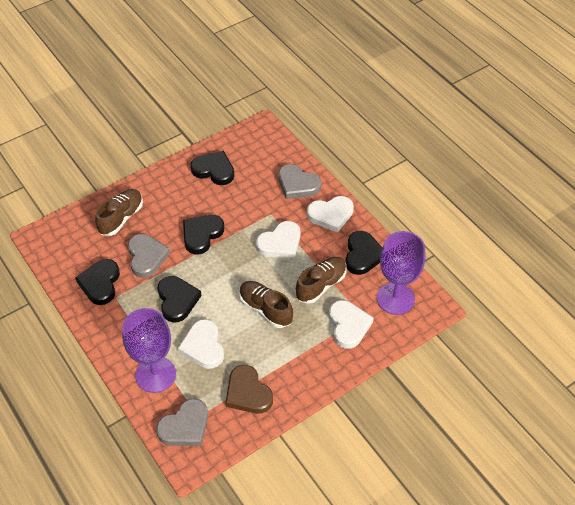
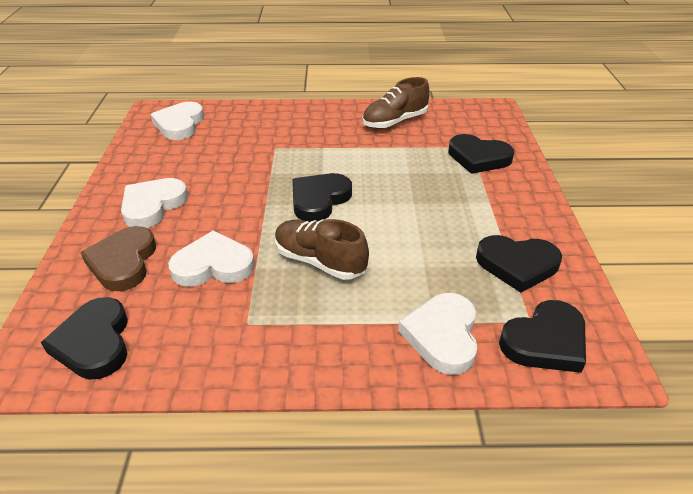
brown shoe: [95,189,143,236] [239,281,293,328] [295,257,347,304] = 3 -> [275,219,369,280] [362,77,430,129] = 2
grey heart: [128,234,170,278] [156,399,208,446] [278,164,321,199] = 3 -> none = 0
purple goblet: [122,308,176,393] [377,231,425,315] = 2 -> none = 0

